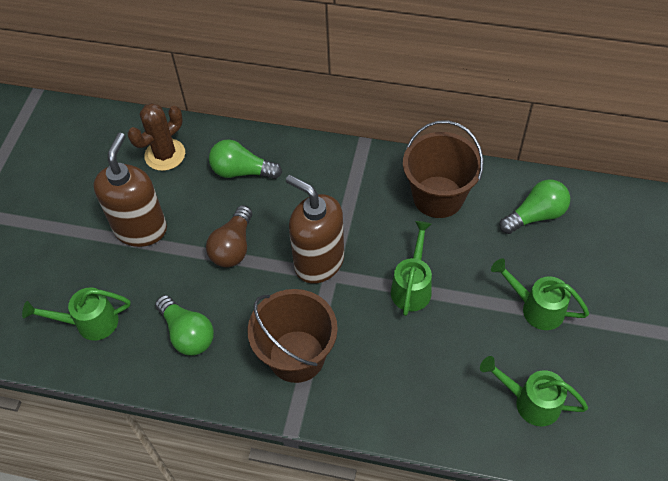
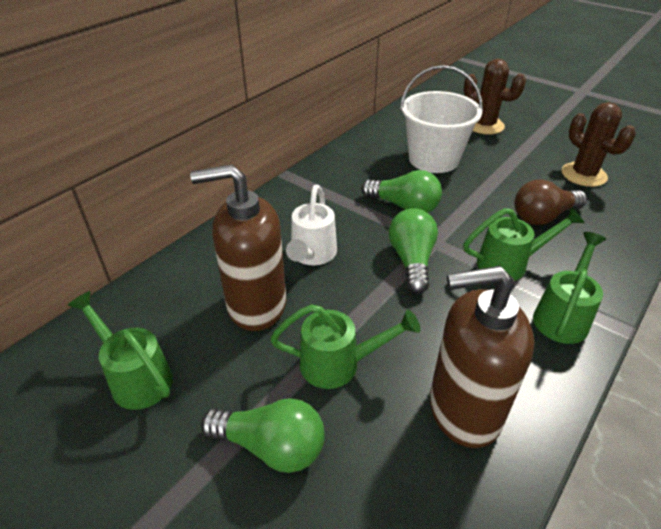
brown bucket: [248,289,338,383] [403,120,483,218] = 2 -> none = 0
brown cactus: [128,103,185,171] = 1 -> [464,59,526,135] [561,102,636,187] = 2
white bucket: none = 0 -> [400,65,483,173] = 1
white watering can: none = 0 -> [286,185,337,265] = 1

